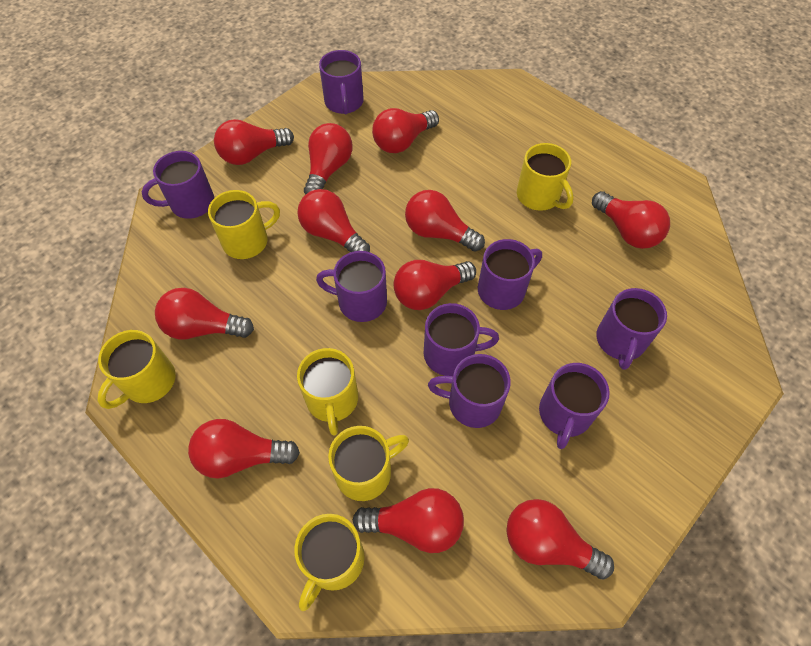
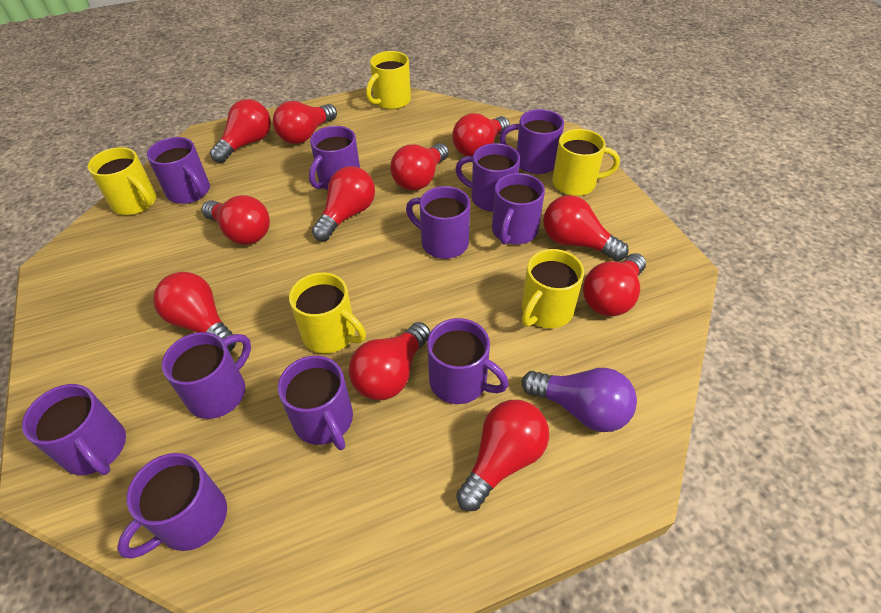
purple light bulb: none = 0 -> [522,368,637,432] = 1
purple mug: [141,151,214,219] [316,251,387,322] [319,50,364,114] [424,303,499,376] [428,354,511,428] [478,239,542,310] [539,363,610,449] [596,288,667,370] = 8 -> [22,384,126,475] [117,453,227,559] [147,137,210,204] [162,332,251,419] [278,356,353,450] [309,126,360,190] [406,186,470,259] [427,318,509,404] [455,143,520,212] [492,173,545,245] [499,109,564,174] = 11
yellow mug: [97,330,176,409] [208,190,280,259] [294,514,365,611] [297,348,358,436] [328,426,409,501] [517,143,574,211] = 6 -> [88,147,156,215] [289,272,366,353] [366,51,411,109] [521,249,584,328] [552,129,620,196] = 5

